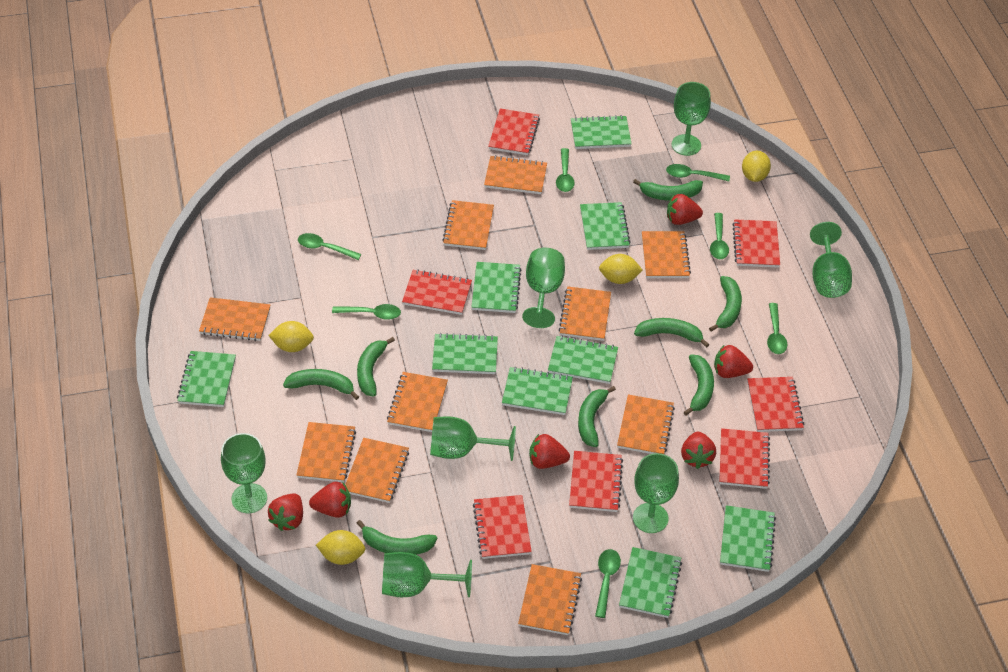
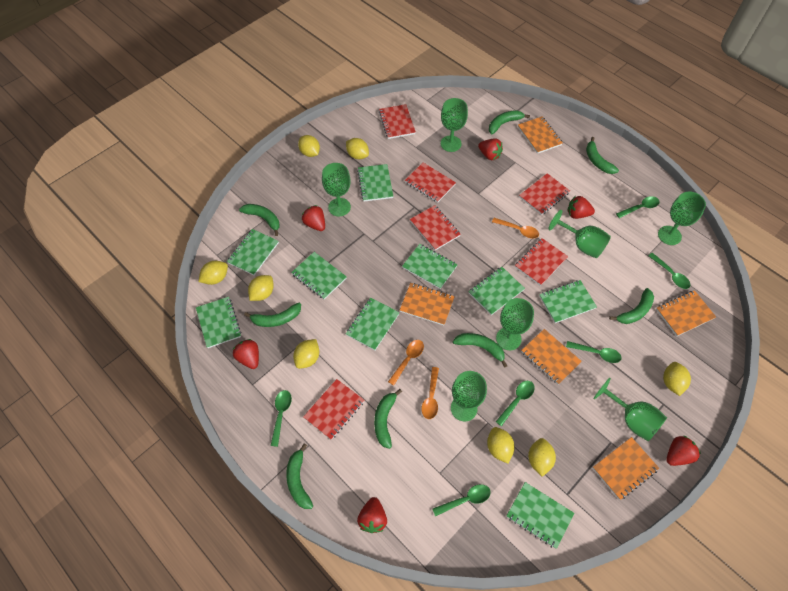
green spoon: [298,233,362,260] [332,304,401,320] [556,148,575,192] [595,549,621,618] [666,164,730,181] [710,213,729,259] [767,303,787,354] = 7 -> [271,390,292,447] [433,484,491,516] [496,381,535,426] [566,341,622,363] [616,196,660,218] [648,253,691,289] = 6
orange notebook: [199,297,270,341] [297,422,356,482] [345,438,409,503] [387,372,448,432] [442,200,494,250] [484,155,547,194] [518,564,582,635] [559,287,611,341] [617,394,675,454] [642,231,691,278] = 10 -> [400,283,455,325] [518,116,563,154] [521,329,582,385] [593,437,659,500] [656,290,716,336] = 5
orange spoon: none = 0 -> [388,340,424,385] [421,367,439,419] [492,218,539,239] = 3
red notebook: [402,269,472,315] [473,495,532,559] [488,108,540,155] [569,451,623,512] [719,428,770,489] [732,219,780,268] [747,377,804,432] = 7 -> [303,379,364,440] [379,104,416,139] [405,163,456,203] [410,205,461,250] [515,238,568,286] [519,173,570,215] = 6
yellow lemon: [268,321,314,352] [316,530,366,565] [599,254,643,284] [742,151,771,182] = 4 -> [198,261,228,285] [248,275,274,301] [293,339,319,369] [298,135,320,157] [346,138,369,159] [487,427,515,463] [528,438,556,477] [663,362,691,396] = 8

